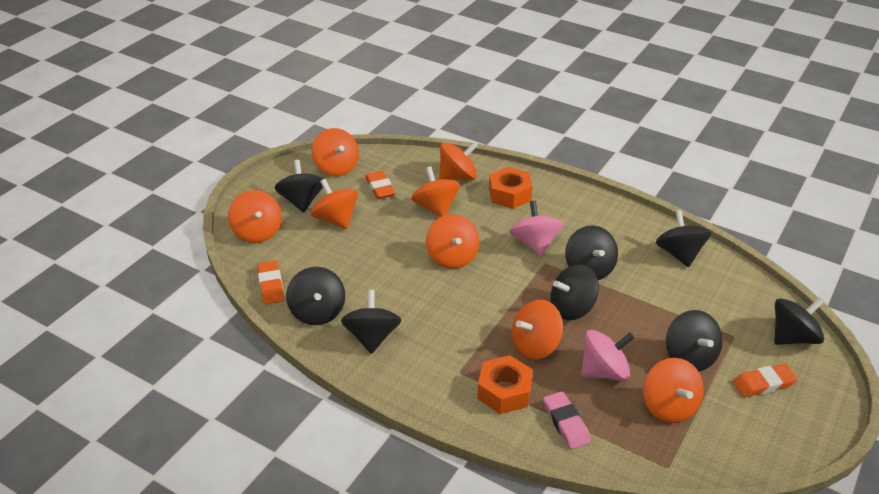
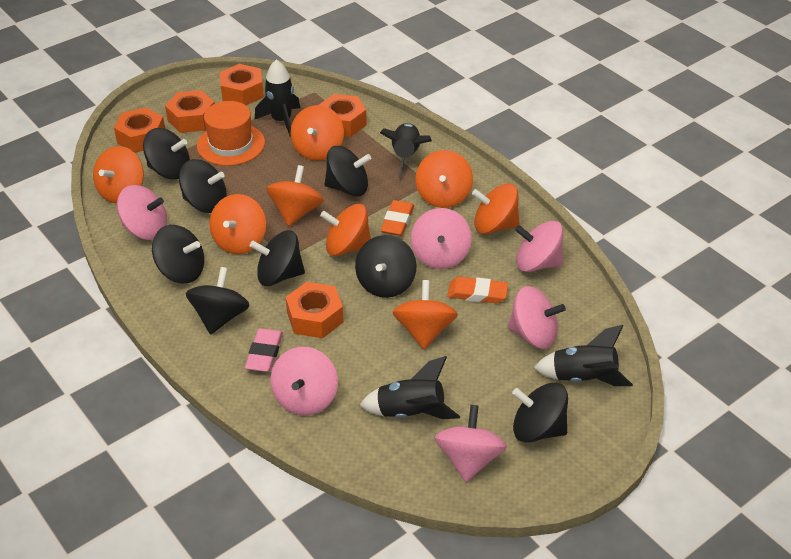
black rocket: none = 0 -> [255,59,300,137] [359,356,460,419] [380,123,432,178] [534,325,633,386] = 4
orange eraser: [257,260,284,304] [365,171,395,199] [733,364,798,398] = 3 -> [381,200,414,236] [447,277,508,303] = 2
orange hat: none = 0 -> [197,101,265,166] = 1
orange nut: [477,355,533,414] [489,167,533,209] = 2 -> [114,107,165,153] [165,90,215,133] [220,64,264,105] [286,282,344,338] [319,94,367,137] = 5
pink spinning top: [510,201,563,257] [581,330,635,381] = 2 -> [117,185,167,240] [271,347,338,415] [411,208,472,269] [434,405,507,482] [507,286,566,349] [515,221,563,272] = 6

